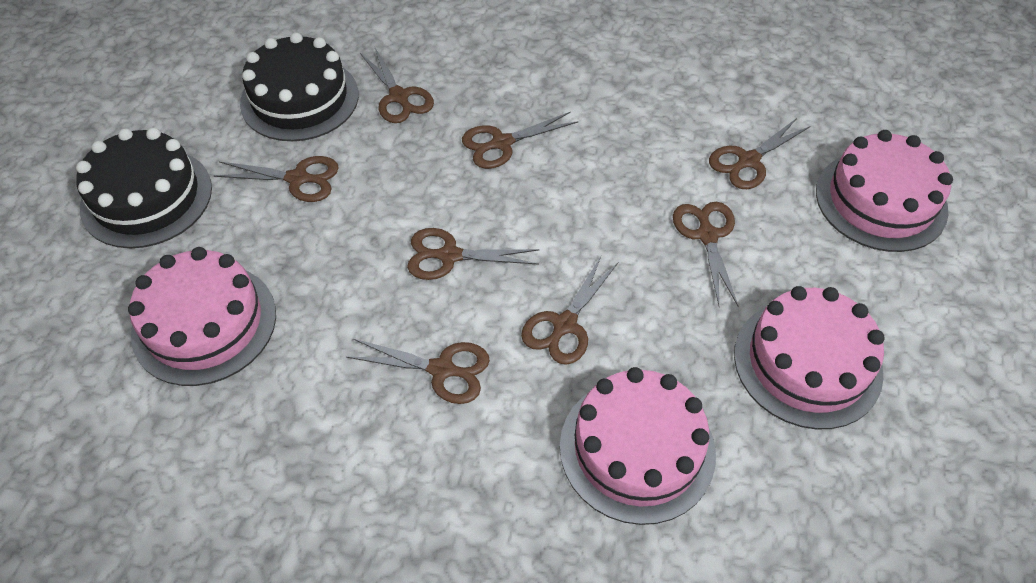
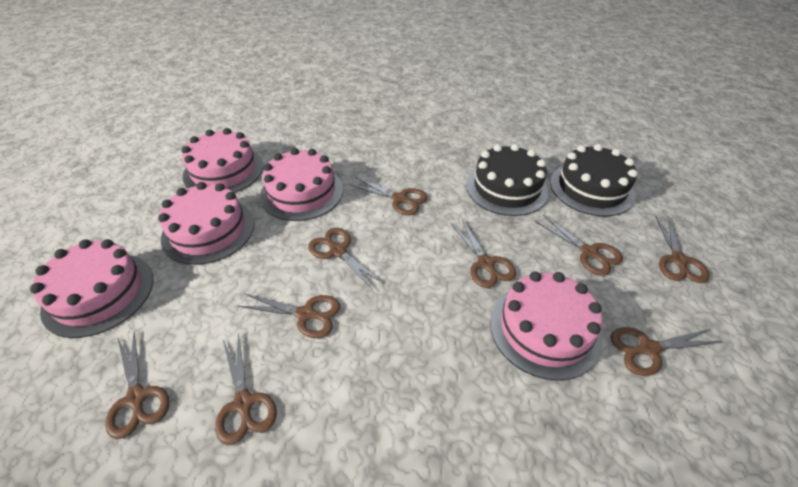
brown scissors: [214,156,339,202] [346,339,490,404] [360,48,434,123] [407,228,540,280] [462,112,579,169] [521,256,618,365] [673,202,738,306] [709,118,811,189] = 8 -> [105,331,170,439] [215,333,277,445] [238,293,340,338] [308,228,384,290] [350,177,428,215] [451,219,516,288] [535,215,623,276] [610,327,722,376] [655,215,710,283] = 9
pink cake: [128,247,276,386] [560,367,716,525] [734,286,885,429] [816,130,953,252] = 4 -> [30,239,154,338] [158,182,255,265] [182,128,264,193] [260,148,343,221] [490,271,602,381] = 5

